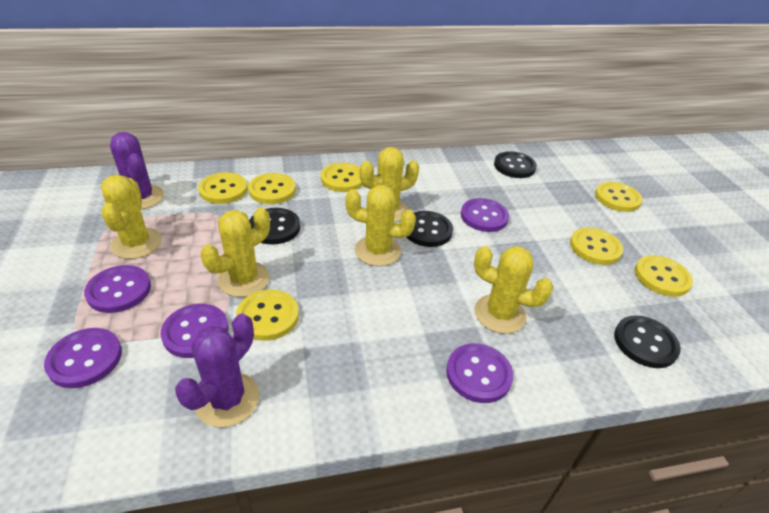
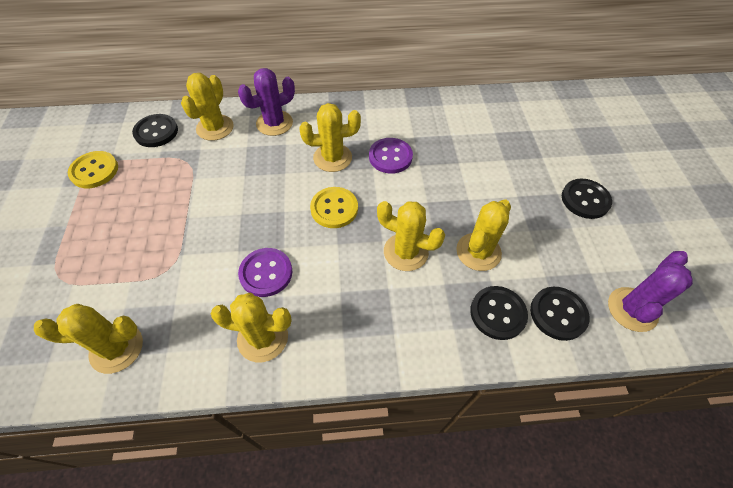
purple button: [44,328,122,388] [84,265,151,313] [161,304,229,358] [446,343,513,403] [461,198,509,232] = 5 -> [238,248,292,297] [369,138,413,174] = 2
yellow button: [198,172,248,204] [236,290,299,341] [248,173,296,204] [321,163,363,192] [570,227,623,265] [595,182,643,212] [635,255,693,297] = 7 -> [68,151,118,188] [310,187,358,228] = 2
yellow cactus: [101,175,162,259] [201,207,270,297] [345,185,416,266] [360,147,419,222] [474,246,553,334] = 5 -> [34,304,143,374] [181,73,234,141] [211,292,292,362] [299,103,361,172] [377,201,445,271] [456,200,511,271] = 6

